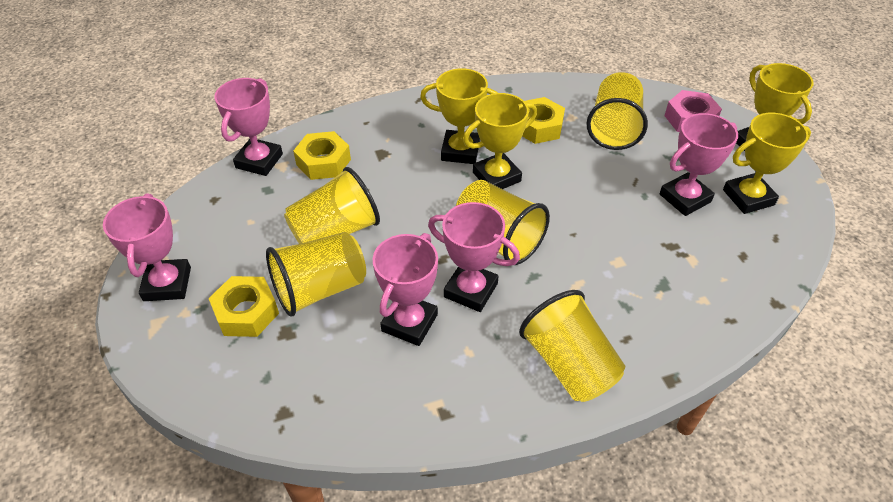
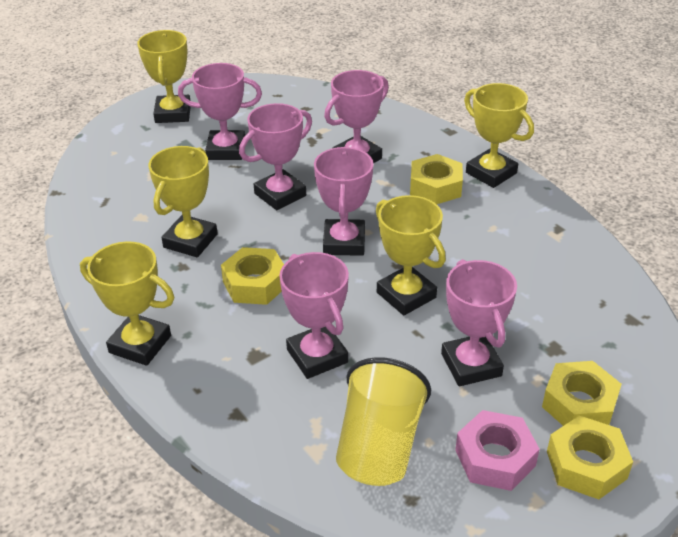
pink trophy: [103,193,191,301] [214,78,283,176] [373,233,438,346] [428,202,520,312] [660,113,738,216] = 5 -> [178,63,262,160] [239,103,312,210] [279,252,349,379] [314,147,373,256] [324,70,389,163] [441,259,517,386] = 6
yellow cup: [266,232,366,317] [284,167,380,244] [456,180,550,265] [519,290,625,402] [586,72,648,150] = 5 -> [336,357,431,486] = 1
yellow nut: [208,276,279,337] [293,131,351,180] [522,97,565,144] = 3 -> [221,247,284,305] [410,154,463,204] [542,361,622,426] [547,416,633,499] = 4
yellow trophy: [420,68,498,164] [463,93,537,189] [723,113,811,214] [736,63,814,151] = 4 -> [80,241,174,366] [137,30,191,123] [149,146,218,257] [376,195,446,315] [464,83,534,188] = 5

